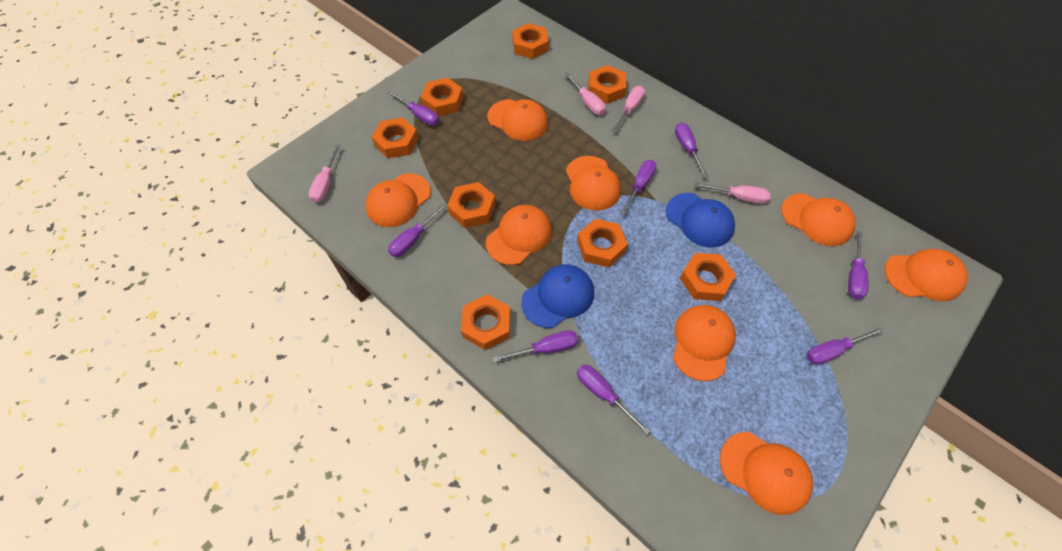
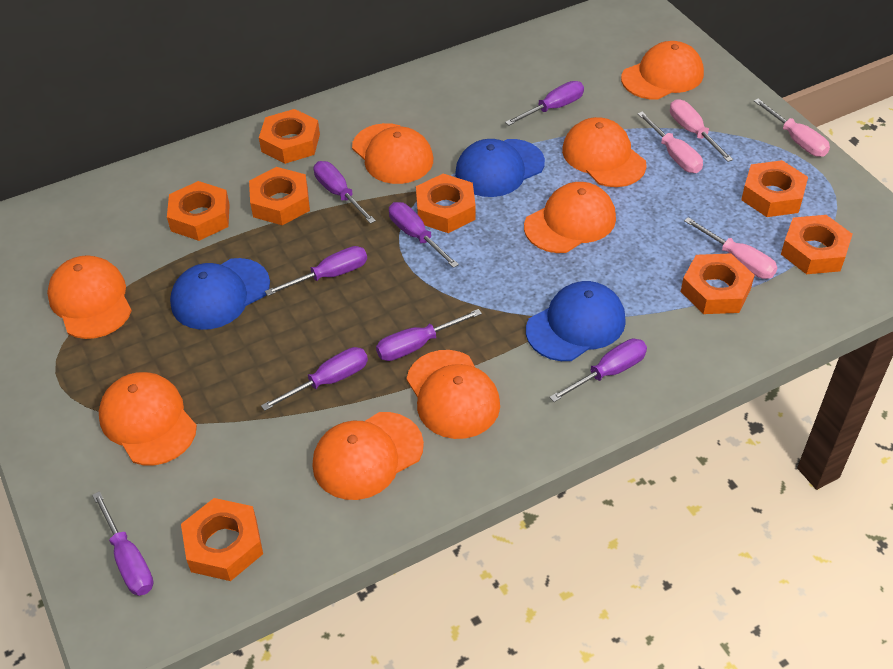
blue cap: [521,264,594,328] [666,193,735,248] = 2 -> [170,258,270,330] [455,139,545,197] [526,281,626,361] = 3

